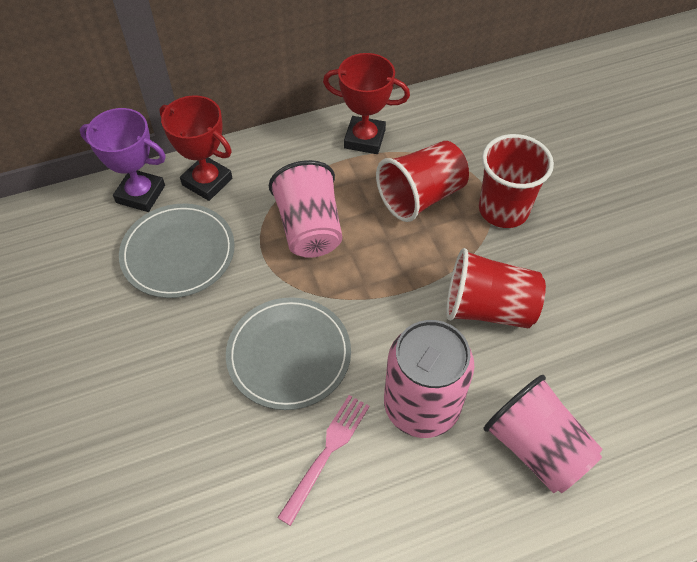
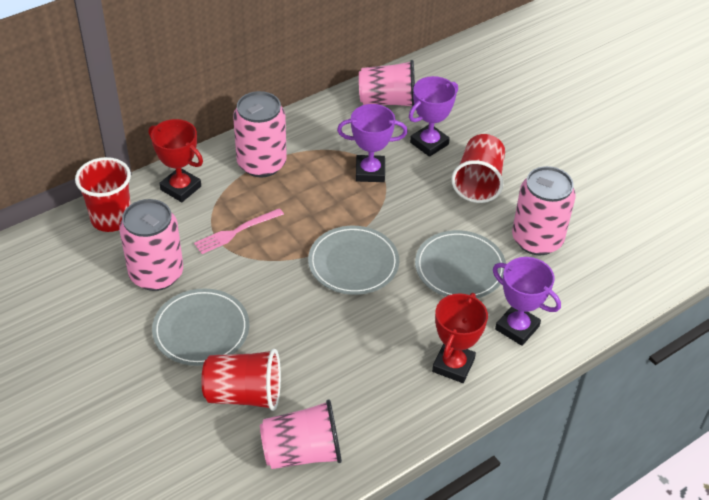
grey plate: [119,204,235,298] [226,297,351,410] = 2 -> [152,289,249,366] [308,226,399,295] [415,230,506,298] = 3
pink can: [384,320,474,438] = 1 -> [119,199,183,291] [233,91,287,178] [512,166,576,255] = 3
purple trophy: [80,108,166,212] = 1 -> [337,104,408,182] [409,76,458,157] [493,257,561,346] = 3

